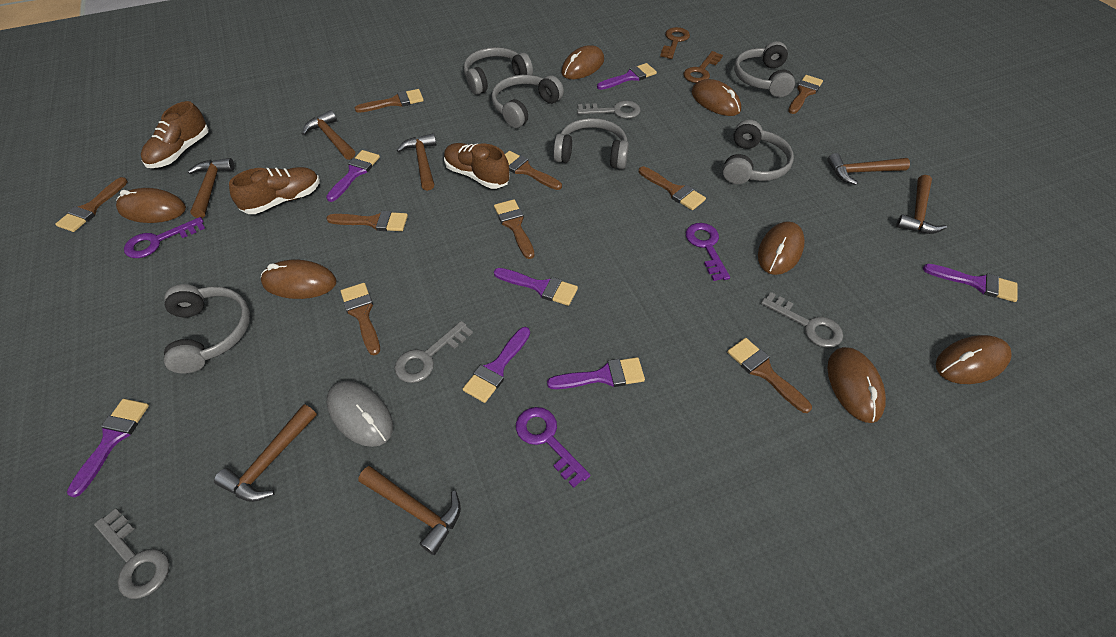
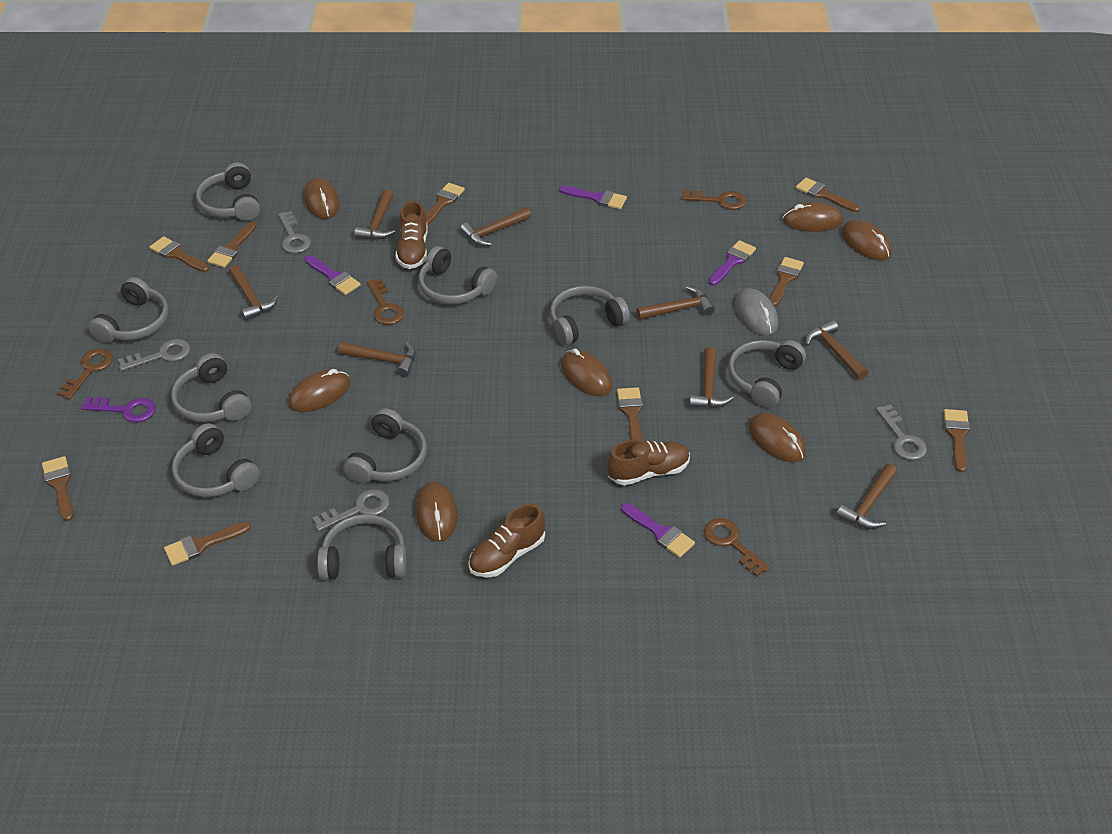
brown hammer: [188,158,235,218] [214,404,317,502] [302,110,355,160] [358,466,461,555] [397,133,437,191] [827,153,910,185] [896,175,947,234] = 7 -> [229,265,278,321] [339,342,416,377] [354,189,395,240] [460,207,531,246] [636,286,715,320] [689,347,734,408] [805,320,869,380] [836,464,897,529] = 8
brown key: [660,27,690,59] [683,51,723,83] = 2 -> [57,348,113,400] [367,278,404,325] [682,190,746,210] [704,518,770,577] = 4
grey headphones: [164,284,250,374] [464,47,533,95] [491,75,564,128] [553,118,629,169] [723,120,794,184] [734,41,795,97] = 6 -> [89,277,169,343] [171,353,251,422] [172,423,260,497] [196,162,260,221] [317,514,407,580] [343,408,427,483] [419,246,497,304] [550,286,630,345] [728,340,806,408] = 9
purple brush: [67,399,149,497] [326,150,380,202] [463,327,530,403] [494,268,578,306] [547,357,645,389] [597,63,657,90] [923,264,1017,302] = 7 -> [304,255,361,295] [559,186,627,209] [621,503,695,558] [708,240,756,286] = 4
purple key: [124,217,205,258] [516,407,590,488] [686,223,730,281] = 3 -> [81,397,155,422] = 1

